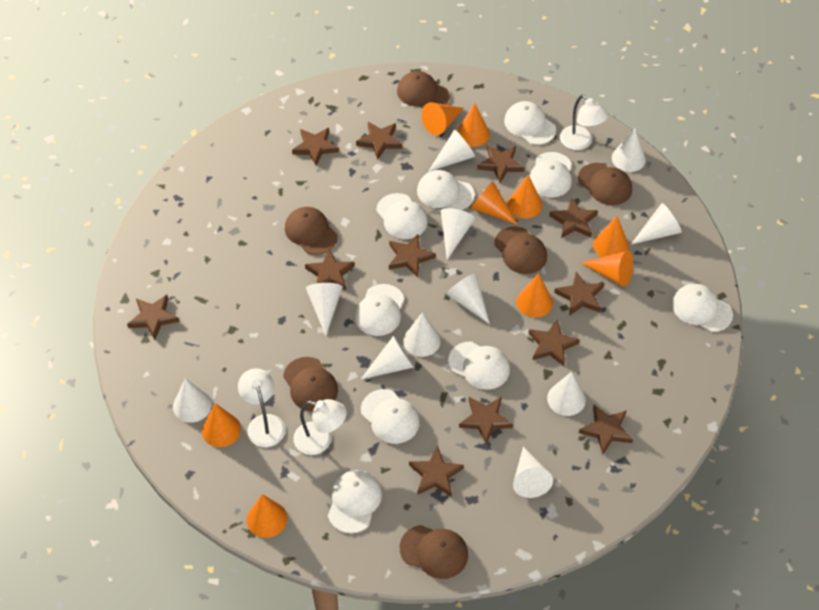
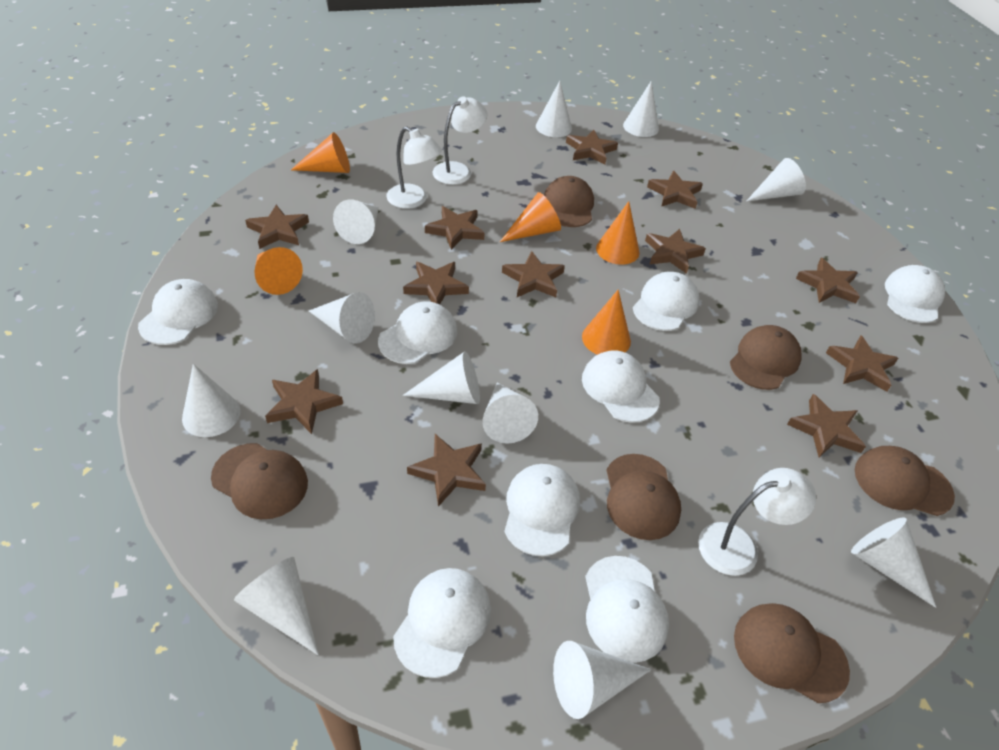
orange cone: [202,403,241,447] [247,494,287,538] [421,102,464,135] [457,103,490,147] [471,181,518,225] [507,174,542,219] [516,273,553,318] [581,251,633,287] [593,216,629,257] = 9 -> [254,247,303,295] [291,132,350,173] [500,192,561,242] [582,290,631,355] [596,201,640,265] = 5
white cap: [328,470,382,533] [355,284,405,336] [361,389,420,444] [376,193,428,239] [417,170,475,210] [448,341,510,390] [504,101,556,145] [530,152,572,198] [672,283,733,332] = 9 -> [138,279,218,345] [378,301,457,364] [393,568,491,678] [504,464,580,556] [582,350,660,423] [585,556,669,663] [633,271,699,331] [885,265,945,323] = 8

